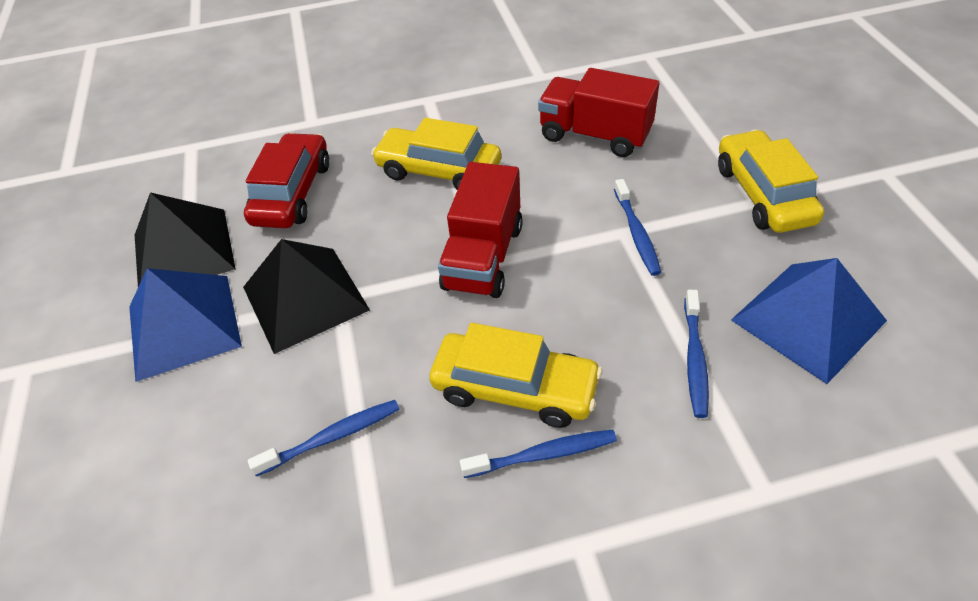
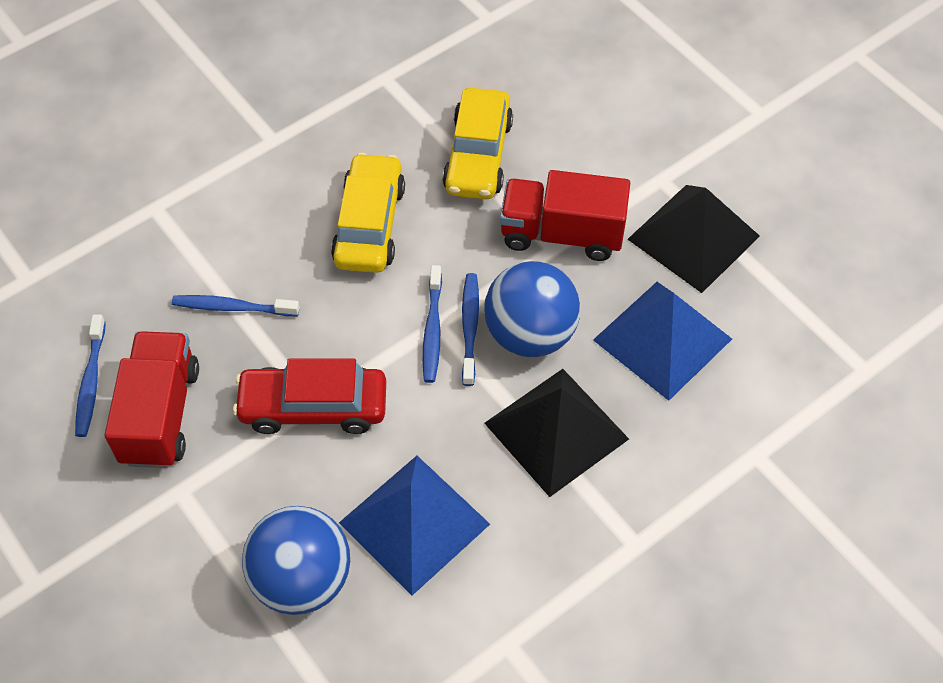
blue ball: none = 0 -> [242,506,350,615] [484,261,580,357] = 2
yellow car: [371,118,501,190] [429,323,602,428] [718,129,824,233] = 3 -> [331,153,405,273] [442,88,513,199] = 2

